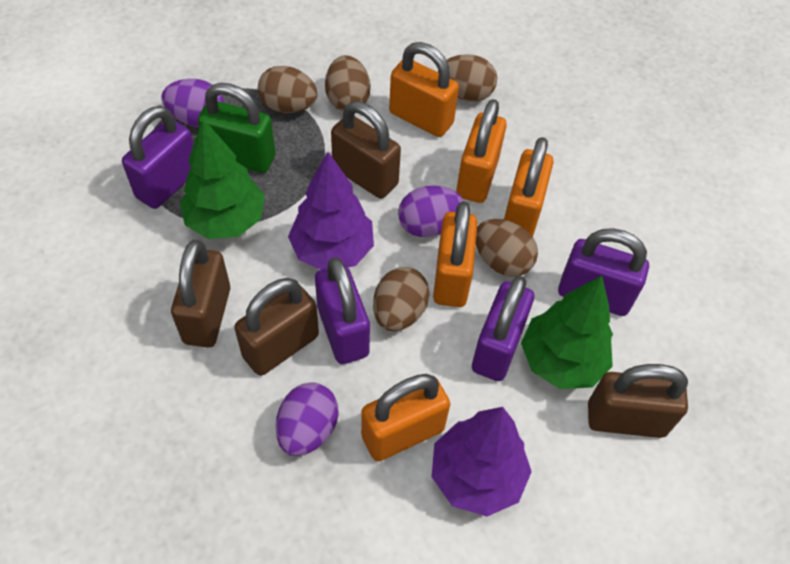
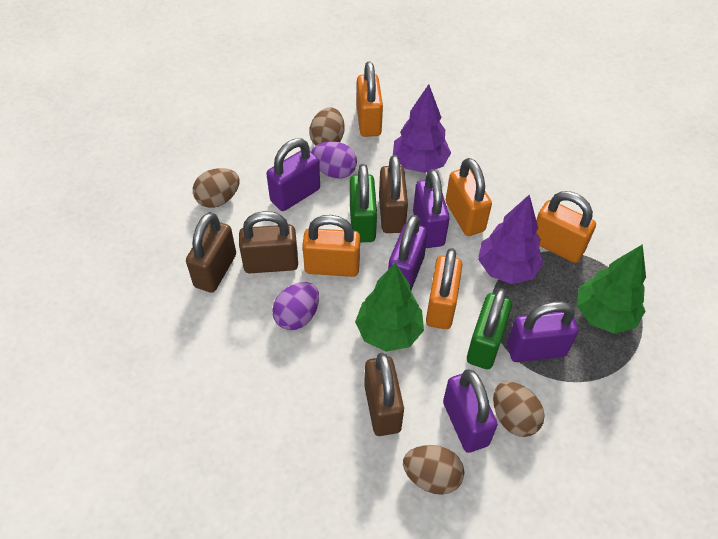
brown egg: [258,66,318,113] [325,55,371,111] [373,267,430,331] [438,54,497,101] [476,219,538,277] = 5 -> [193,168,240,208] [309,107,345,146] [403,445,464,495] [493,381,545,437] = 4
green padlock: [198,83,275,173] = 1 -> [350,164,377,242] [467,288,512,369] = 2
purple egg: [161,79,224,127] [276,382,339,456] [398,186,463,237] = 3 -> [272,282,319,330] [311,141,357,179] = 2
purple padlock: [122,106,194,209] [315,257,370,364] [472,276,534,381] [558,228,649,316] = 4 -> [266,138,320,211] [388,215,428,290] [413,169,450,248] [443,369,498,453] [507,302,578,362] = 5

